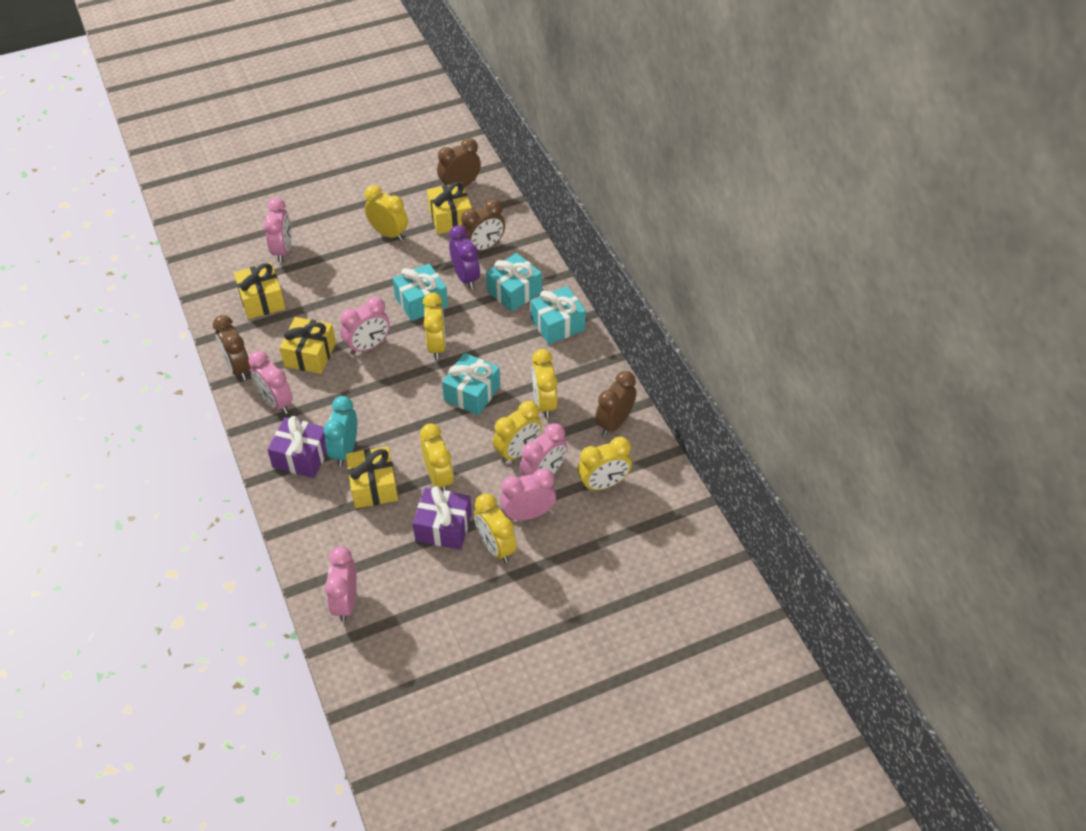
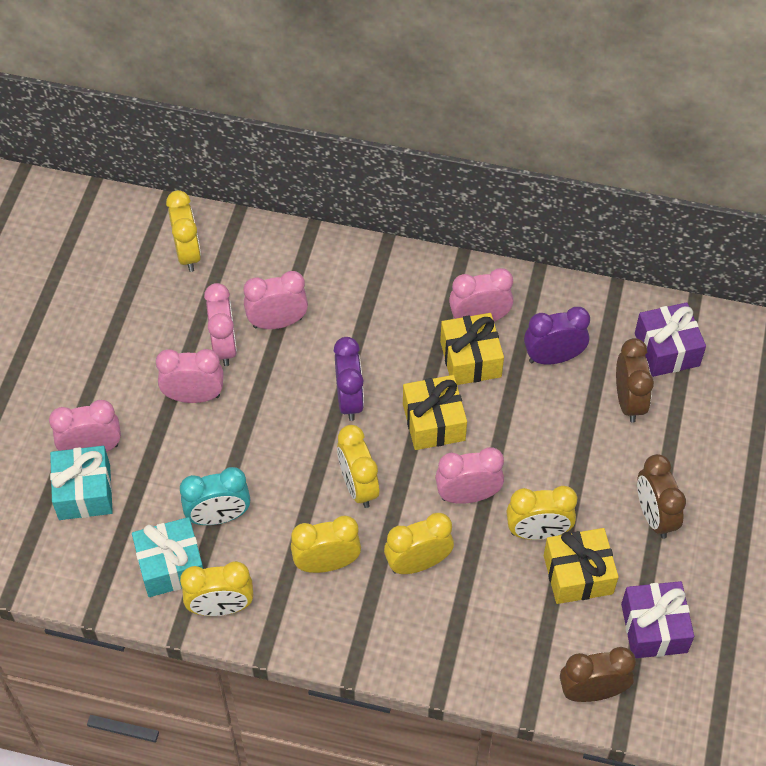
brown clock: [213,315,251,380] [437,138,481,187] [461,199,505,252] [595,371,636,436] = 4 -> [560,647,636,702] [616,338,654,423] [637,454,686,539] = 3
purple clock: [449,225,480,289] = 1 -> [334,337,364,421] [524,307,590,364] = 2
turquoise gift: [392,264,448,321] [442,353,500,415] [486,253,542,312] [531,286,586,344] = 4 -> [50,446,113,520] [132,517,203,597] = 2
yellow clock: [365,185,408,241] [420,423,454,491] [423,292,446,360] [474,494,517,563] [493,401,542,463] [532,349,558,418] [578,437,632,491] = 7 -> [166,190,201,272] [180,561,253,616] [291,516,361,573] [337,425,379,508] [384,513,454,574] [506,486,577,540] = 6
yellow gift: [234,263,286,319] [279,317,336,374] [346,446,398,508] [427,182,472,234] = 4 -> [403,375,467,450] [440,313,504,385] [544,528,619,604] = 3

